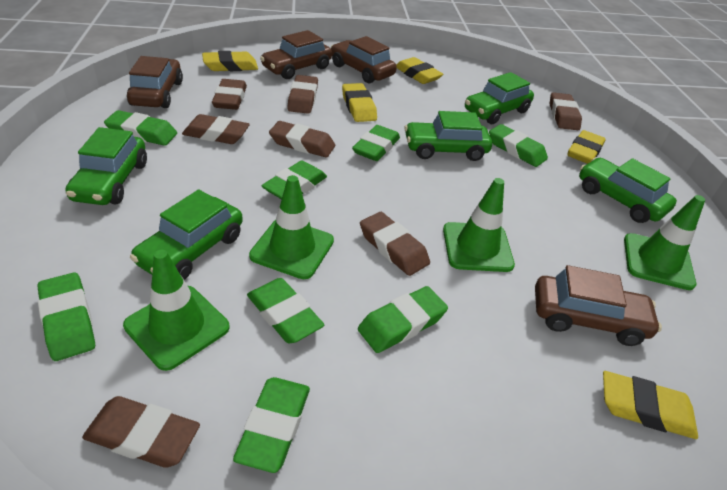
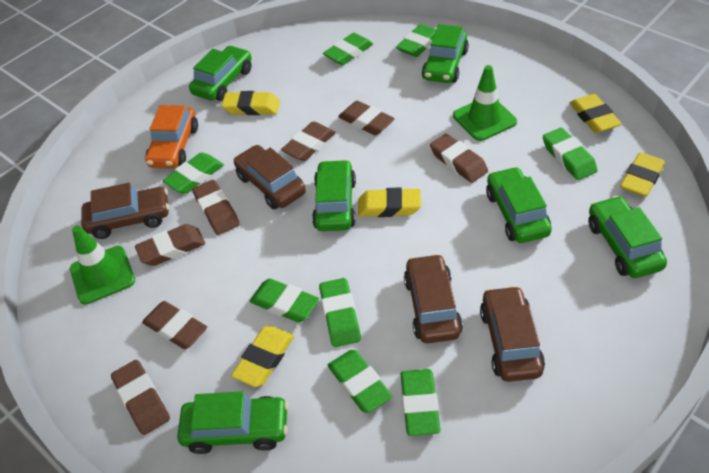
green car: [65,127,147,205] [130,189,243,280] [404,111,492,161] [465,72,534,124] [579,158,677,223] = 5 -> [177,391,288,454] [189,45,252,101] [312,159,356,231] [422,24,469,83] [486,166,552,243] [588,196,667,278] = 6
green traffic cone: [123,250,230,371] [249,175,334,279] [443,178,515,272] [624,195,705,290] = 4 -> [70,225,135,305] [453,65,517,141] = 2
orange car: none = 0 -> [145,105,198,168] = 1

